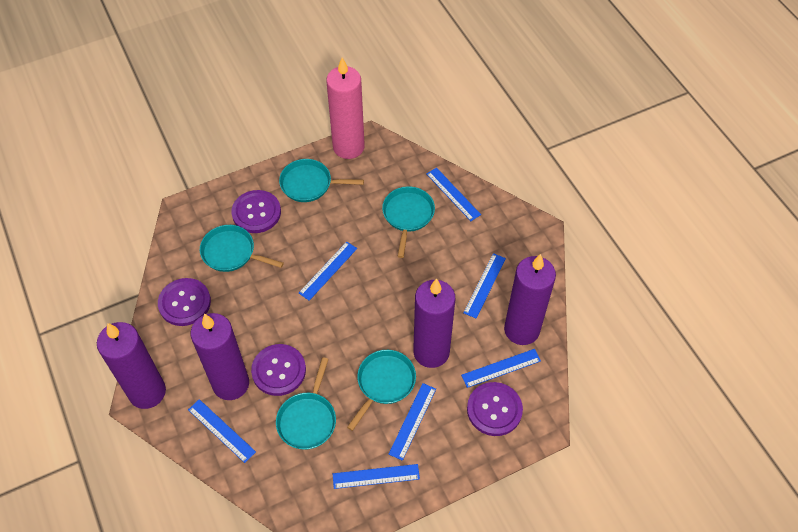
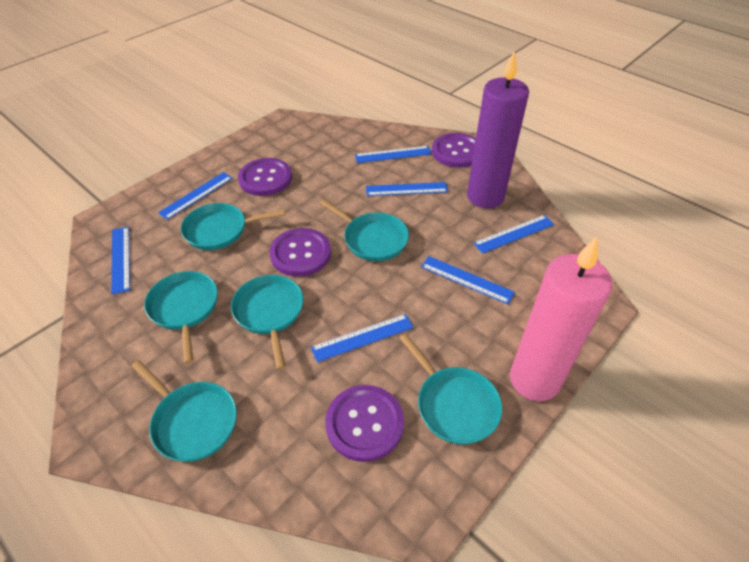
purple candle: [97,322,166,409] [191,313,249,400] [413,278,455,368] [504,254,556,345] = 4 -> [467,50,529,208] = 1
turquoise pan: [200,225,284,272] [276,357,336,450] [279,159,364,202] [347,350,416,431] [382,186,435,258] = 5 -> [131,360,237,462] [144,271,218,364] [181,203,286,250] [231,275,304,370] [319,199,409,261] [400,334,502,444] = 6

